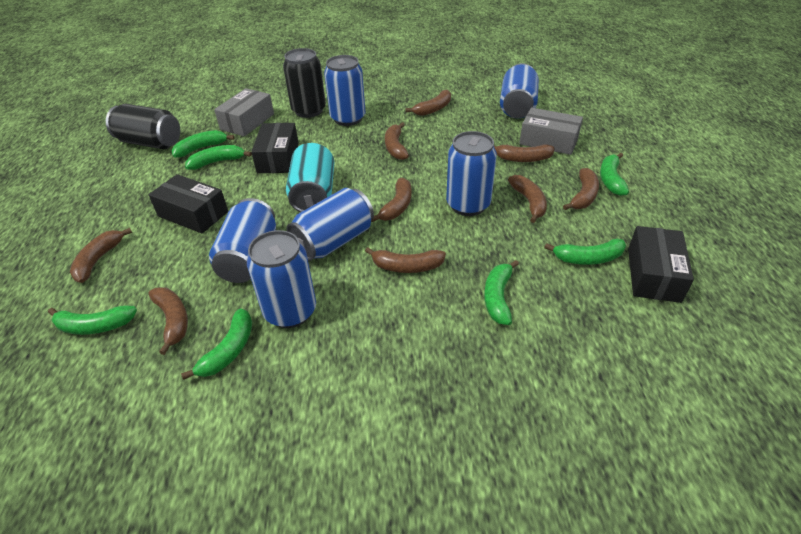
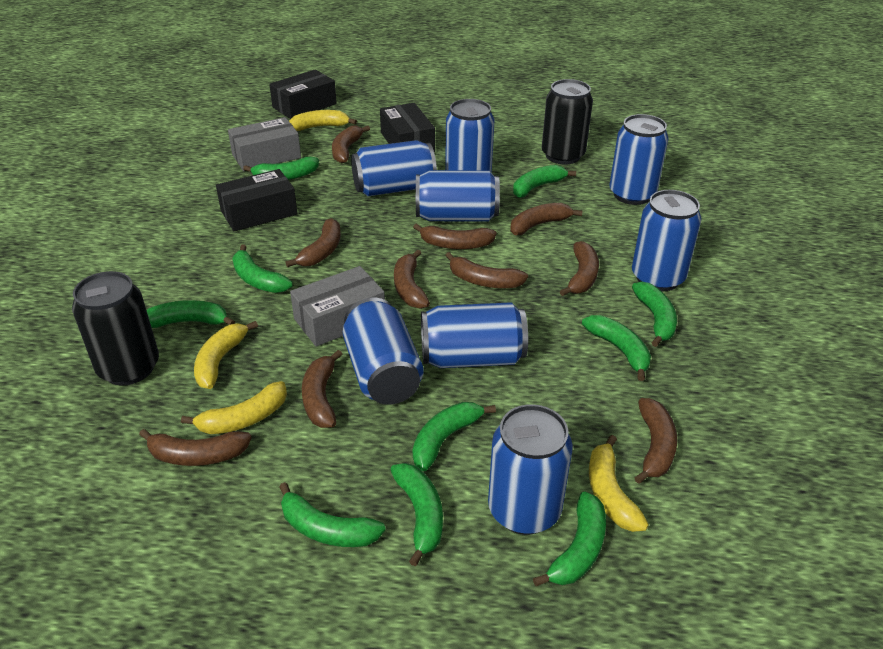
blue can: [209,198,276,283] [247,230,316,328] [287,188,374,261] [324,55,366,126] [446,131,497,216] [500,63,539,118] = 6 -> [343,298,424,405] [351,140,437,196] [416,170,500,222] [421,302,528,368] [445,99,494,173] [488,404,573,535] [610,114,669,205] [632,190,701,292] = 8
brown banana: [70,228,132,283] [148,287,188,355] [365,247,446,273] [371,178,412,222] [385,122,409,160] [405,90,451,116] [494,144,555,162] [508,175,547,223] [563,168,599,210] = 9 -> [139,429,252,466] [285,218,341,267] [302,350,342,428] [332,126,370,163] [394,249,430,309] [413,224,497,249] [445,252,528,288] [510,203,583,235] [560,241,599,296] [634,398,677,484] = 10
green banana: [48,305,137,335] [172,130,234,158] [181,308,252,380] [185,145,252,170] [484,260,519,325] [544,239,626,265] [600,153,629,196] = 7 -> [147,300,235,328] [232,245,293,293] [243,157,319,180] [279,482,385,547] [391,463,443,566] [413,402,496,471] [513,165,576,198] [533,491,606,586] [582,315,651,381] [632,282,677,347] = 10
turquoise can: [286,143,334,212] = 1 -> none = 0
yellow banana: none = 0 -> [181,381,287,434] [194,321,258,389] [289,110,357,131] [589,435,649,532] = 4

